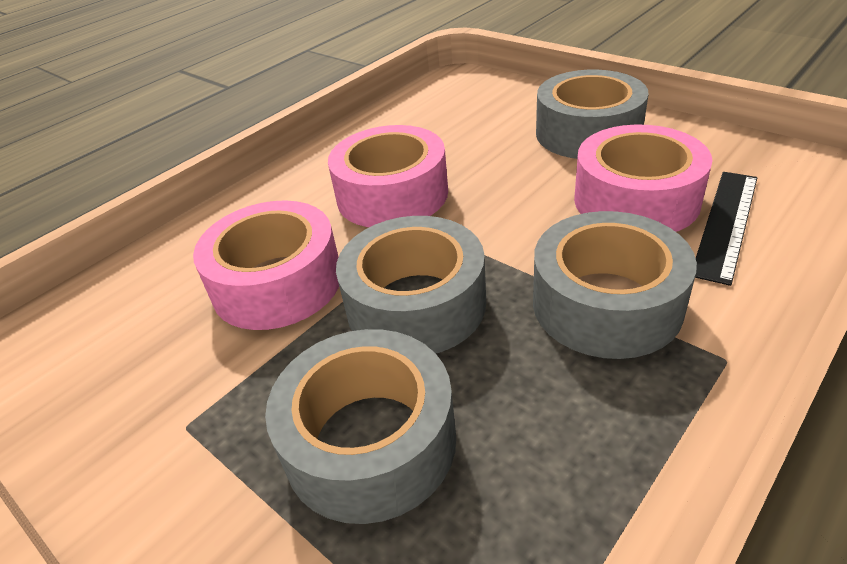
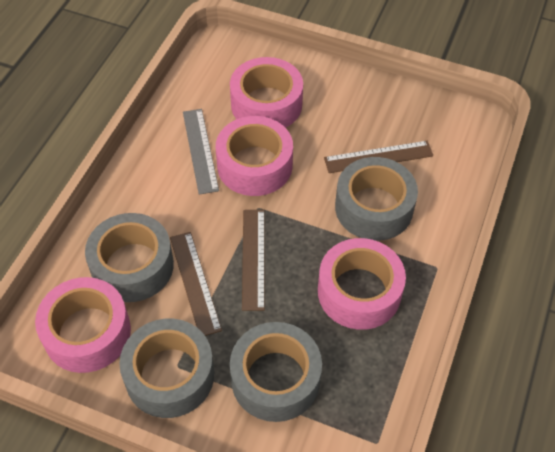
black ruler: [695,172,757,286] = 1 -> none = 0
brown ruler: none = 0 -> [170,232,222,336] [242,210,265,311] [324,141,433,173] = 3
grey ruler: none = 0 -> [183,109,219,195] = 1
pink tape: [193,200,339,330] [328,125,448,227] [574,125,713,232] = 3 -> [35,277,131,373] [216,116,293,196] [230,57,303,128] [318,238,406,330] = 4

